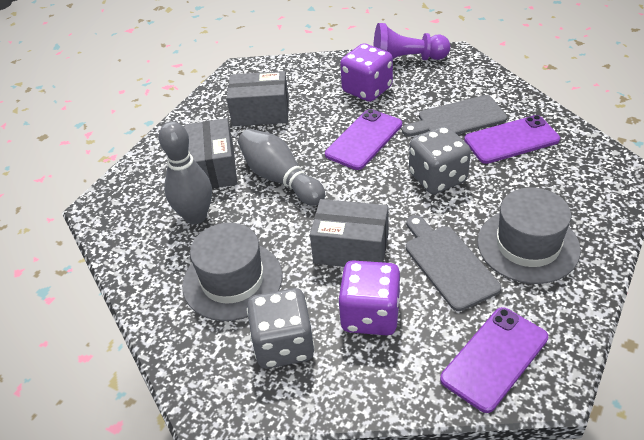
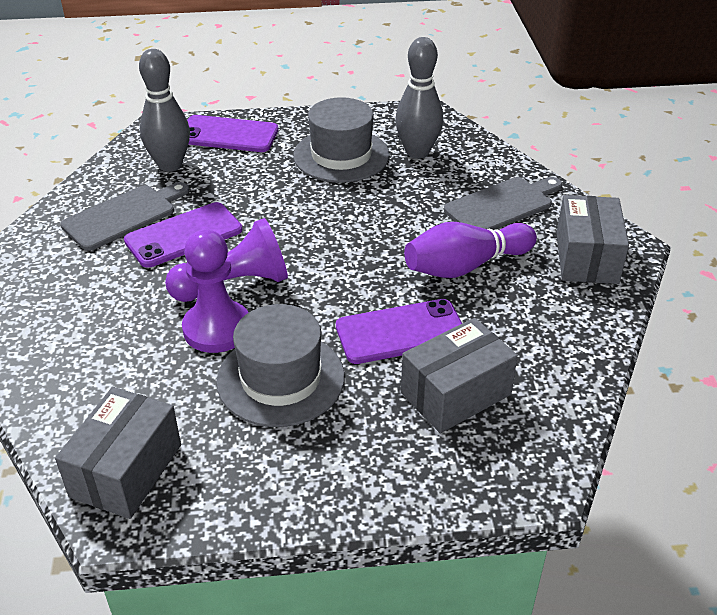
grey dice: [247,288,315,369] [409,126,471,194] = 2 -> none = 0
purple bowling pin: none = 0 -> [404,222,537,278] = 1
purple dice: [338,260,401,335] [340,43,393,102] = 2 -> none = 0
purple pawn: [373,23,450,60] = 1 -> [165,218,288,302] [182,230,249,353] = 2

